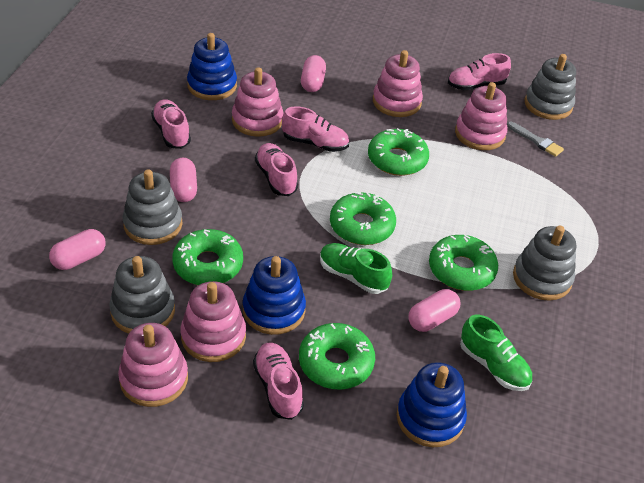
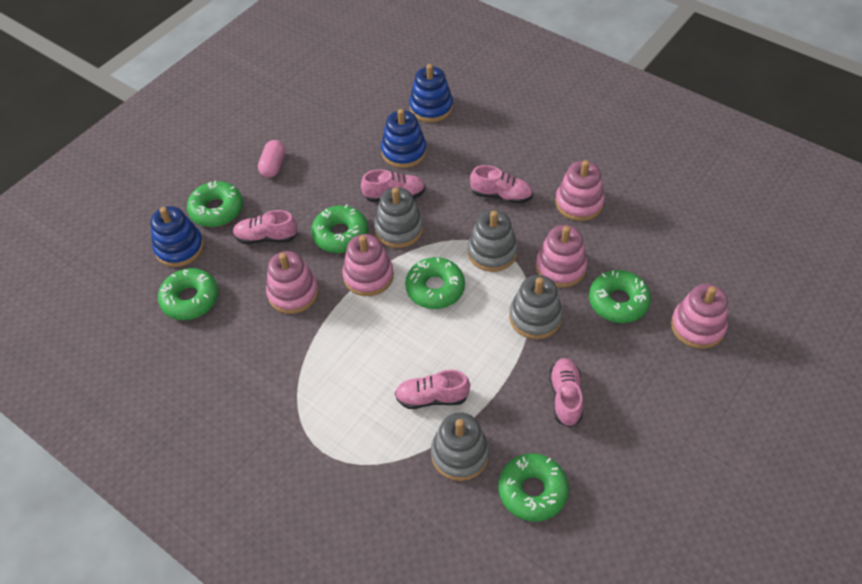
green donut: [172,229,243,285] [299,323,375,390] [330,192,396,245] [368,128,429,176] [429,235,498,291] = 5 -> [158,268,218,320] [187,181,243,227] [311,204,368,253] [405,257,465,309] [498,453,569,522] [589,270,651,323] = 6
green shoe: [320,243,392,294] [460,314,532,391] = 2 -> none = 0
grey brush: [507,122,564,157] = 1 -> none = 0
pink capsule: [49,229,106,270] [170,158,197,202] [301,55,326,92] [408,289,460,332] = 4 -> [258,140,285,178] = 1

